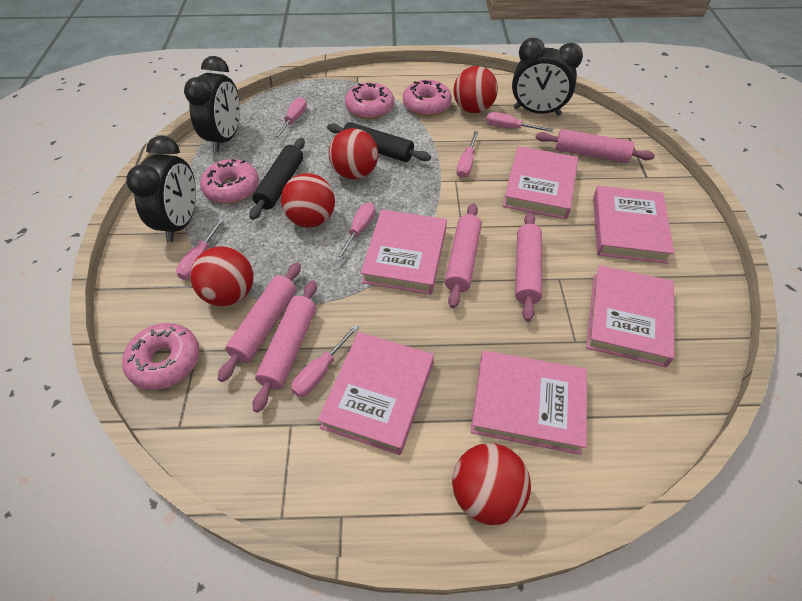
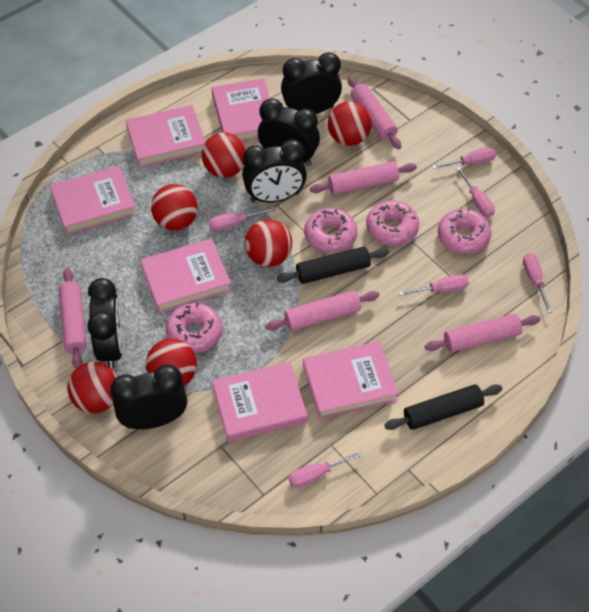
black clock: [126,136,196,242] [184,56,240,152] [512,38,583,116] = 3 -> [87,278,124,369] [111,365,187,429] [242,139,307,202] [258,98,320,166] [281,52,342,114] = 5
red ball: [190,246,253,306] [281,173,335,228] [329,128,378,180] [452,443,531,525] [454,66,498,113] = 5 -> [68,361,118,413] [146,338,197,386] [151,184,198,231] [202,132,246,178] [245,219,292,267] [328,101,372,146] = 6

